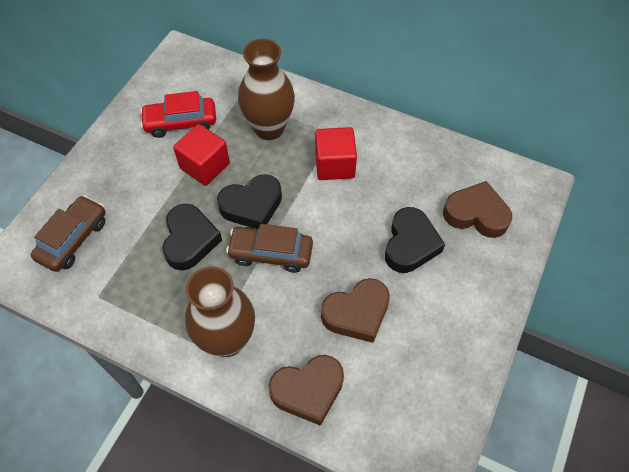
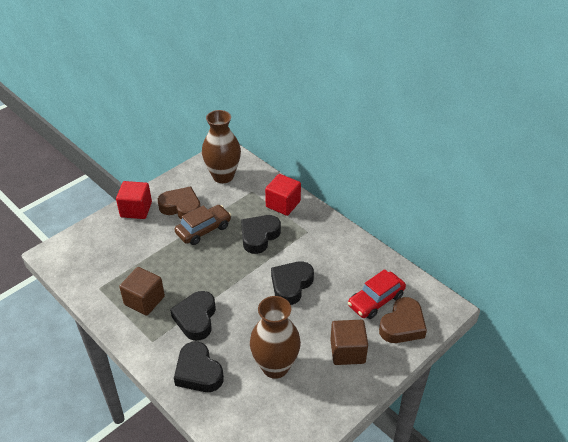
black heart: [162,204,222,271] [217,174,282,229] [385,207,445,273] = 3 -> [170,291,216,341] [174,341,224,392] [241,215,281,254] [271,261,314,305] = 4
brown car: [31,195,106,272] [226,224,313,273] = 2 -> [174,205,231,245] = 1
brown cube: none = 0 -> [119,267,165,316] [330,320,368,365] = 2
brown heart: [269,355,344,426] [321,278,390,343] [443,181,512,238] = 3 -> [158,187,201,220] [379,297,427,343] = 2

